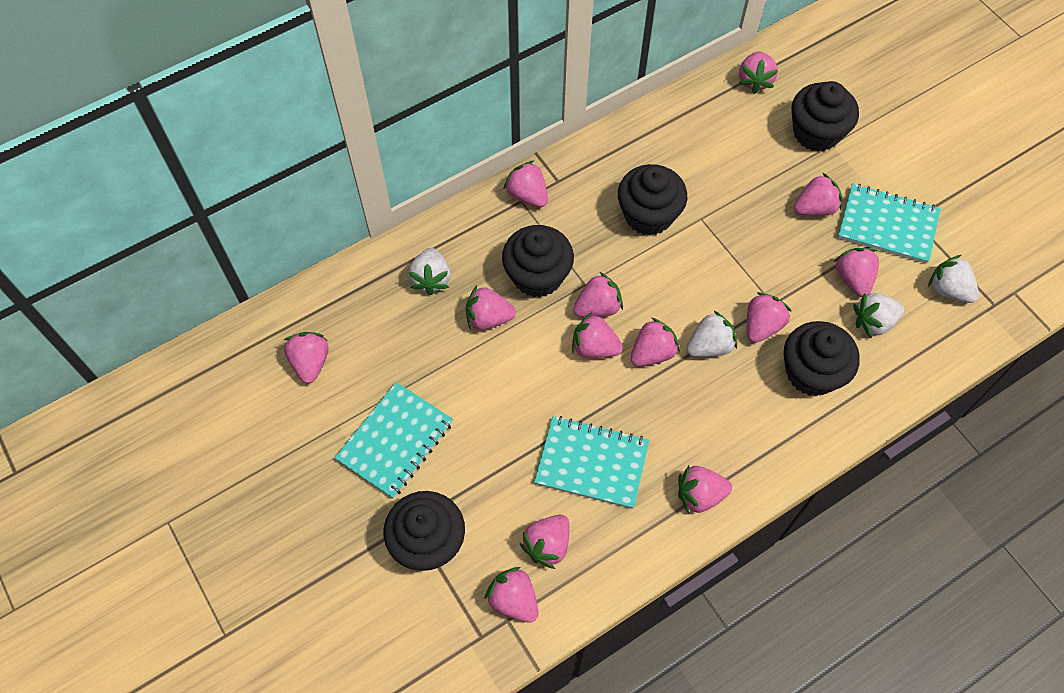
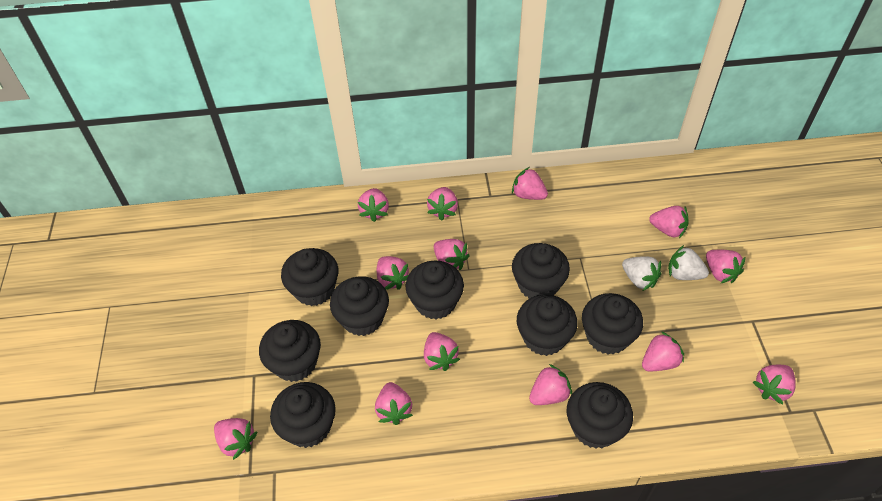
black cupcake: [384,491,465,571] [502,225,574,298] [618,164,687,236] [784,321,860,396] [792,81,859,152] = 5 -> [259,320,321,382] [270,382,336,448] [281,248,338,306] [330,276,389,336] [406,260,464,319] [512,243,570,299] [517,295,578,356] [567,382,633,449] [582,293,643,355] = 9
turquoise notebook: [335,382,453,499] [534,416,650,509] [838,183,941,264] = 3 -> none = 0
white strawberry: [408,248,451,295] [687,310,737,357] [853,293,904,338] [928,255,979,303] = 4 -> [622,256,661,291] [668,245,709,280] = 2

